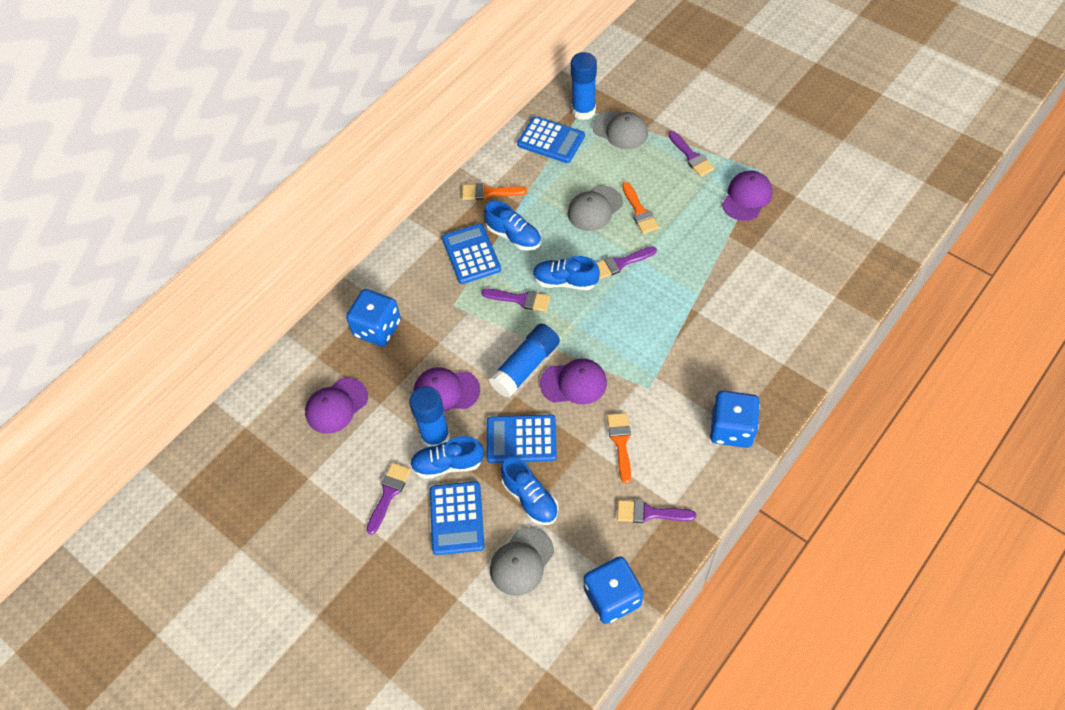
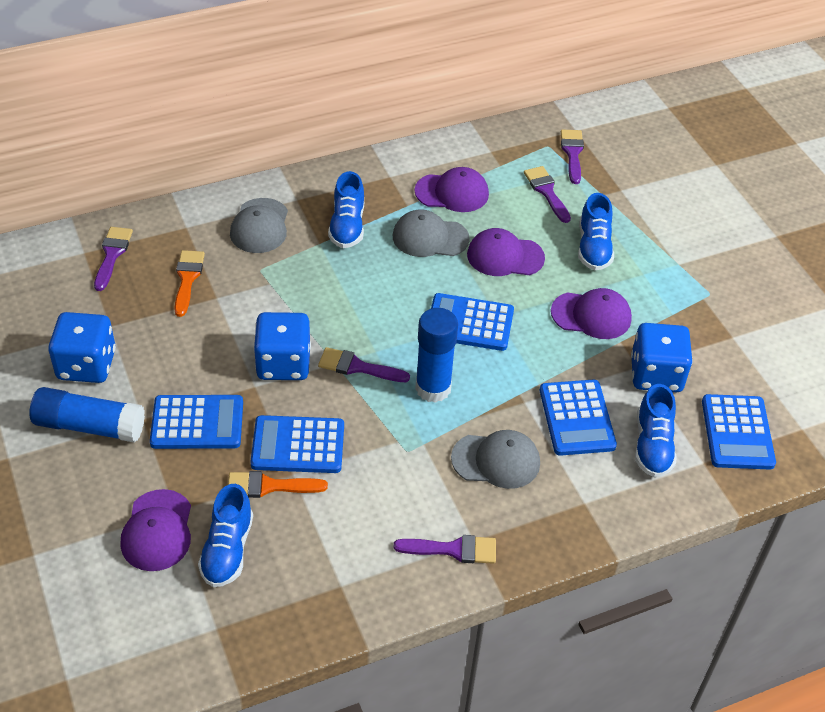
blue calculator: [430,481,485,555] [442,223,501,284] [487,415,557,463] [517,116,585,163] = 4 -> [150,395,243,449] [250,415,344,473] [431,293,514,351] [540,380,617,456] [702,394,776,469] = 5
blue glue stick: [409,386,450,447] [488,324,560,398] [571,52,597,120] = 3 -> [29,387,145,443] [415,308,458,403] = 2
orange brush: [462,183,527,200] [607,413,631,483] [622,182,659,234] = 3 -> [174,250,205,317] [228,471,328,498] = 2

